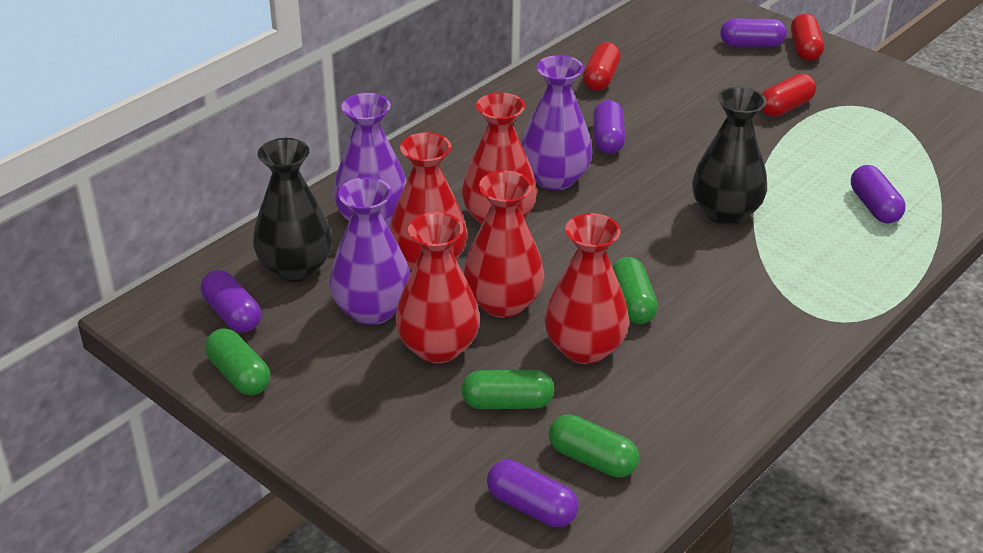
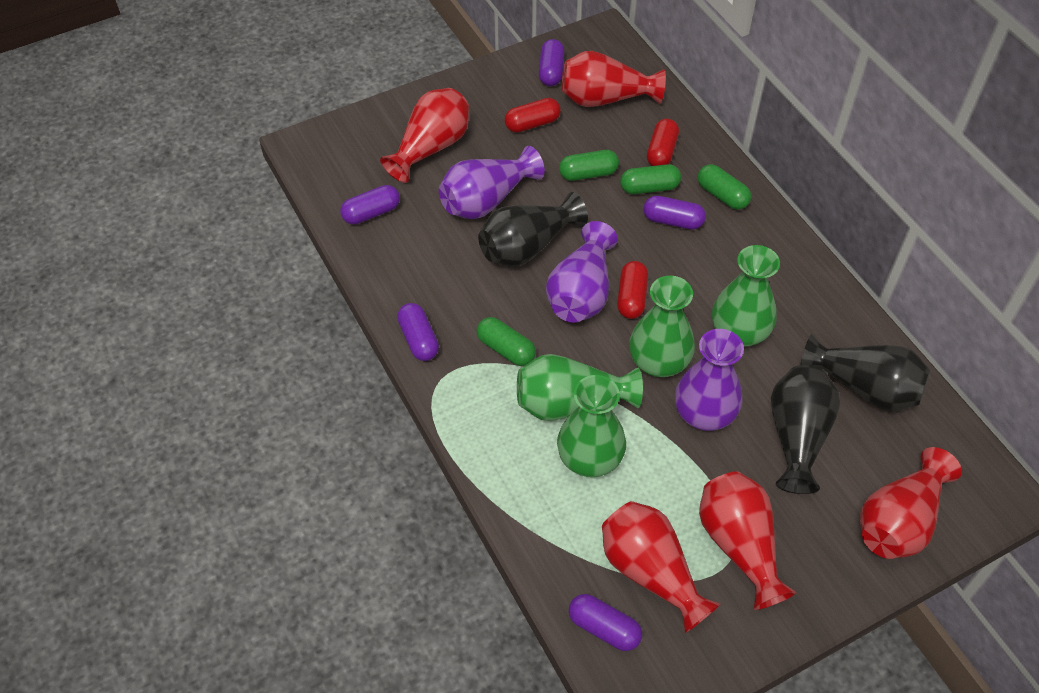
black vase: [253,138,332,282] [692,87,767,225] = 2 -> [478,192,588,267] [771,365,840,494] [800,334,930,412] = 3
green vase: none = 0 -> [517,354,643,421] [557,375,626,477] [629,276,695,377] [712,245,780,346] = 4

